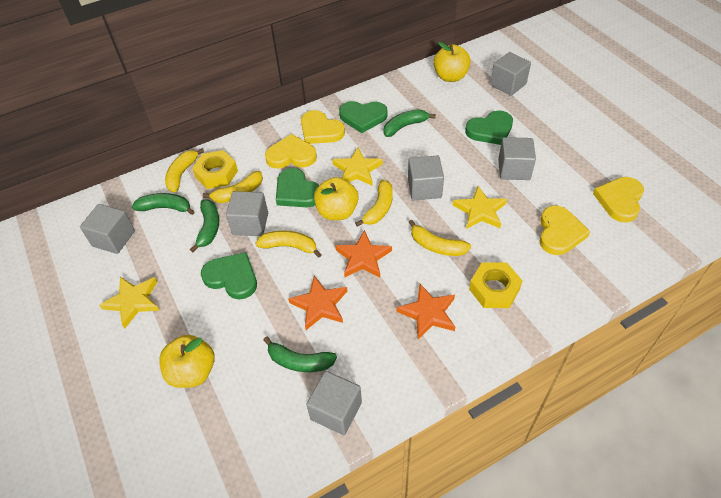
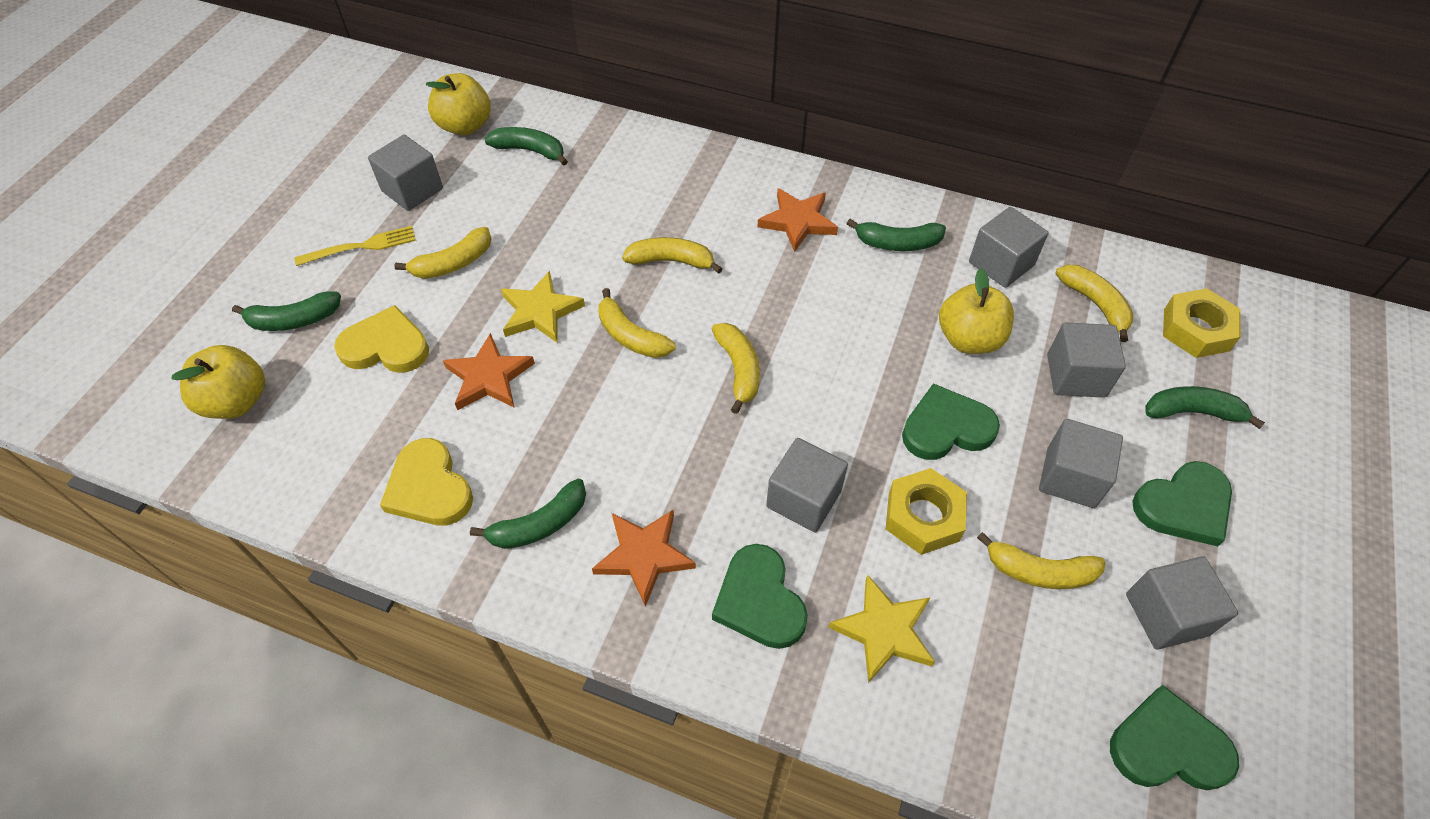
green banana: [132,193,194,215] [190,200,219,252] [263,336,337,372] [383,109,436,137] = 4 -> [232,291,341,331] [470,479,586,549] [484,127,568,166] [847,219,946,251] [1146,386,1265,429] = 5
yellow banana: [165,148,204,192] [203,171,263,203] [255,231,322,258] [355,180,393,226] [409,220,471,256] = 5 -> [394,227,491,279] [598,288,676,358] [622,237,723,274] [712,323,760,414] [977,532,1106,589] [1056,265,1134,342] = 6
yellow fork: none = 0 -> [294,226,416,266] = 1
yellow heart: [265,134,317,169] [301,110,345,144] [539,206,590,255] [593,177,644,223] = 4 -> [334,305,429,373] [380,438,473,525] = 2
yellow star: [99,277,160,328] [332,148,383,186] [453,186,507,229] = 3 -> [501,271,585,343] [828,575,935,683] = 2

